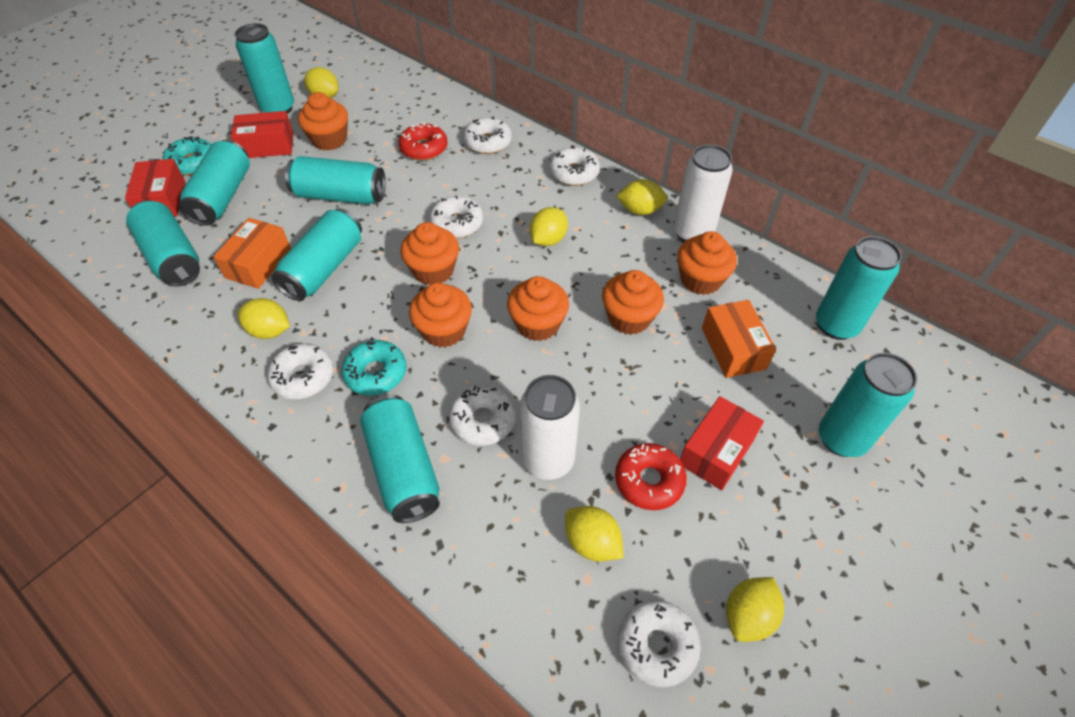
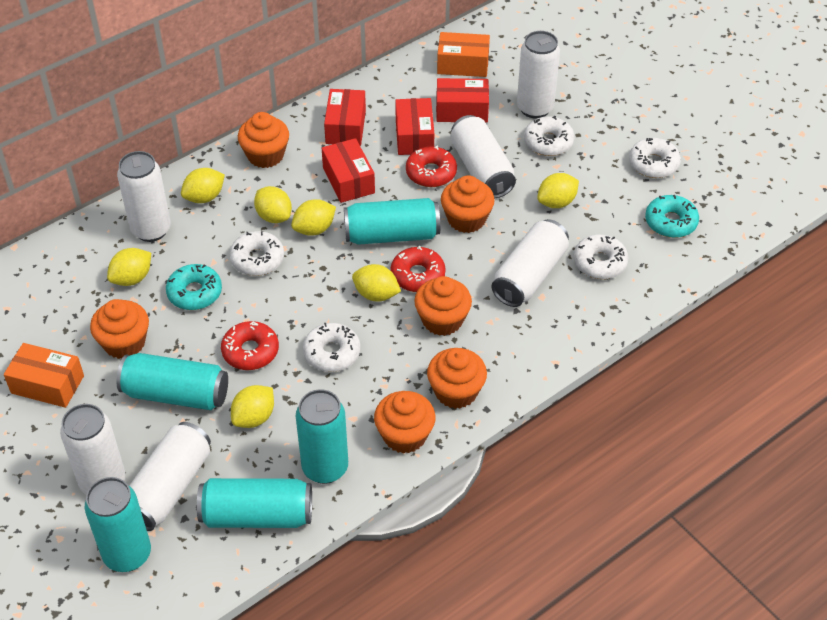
red box: [125,159,185,217] [231,111,294,158] [680,396,764,490] = 3 -> [322,138,375,203] [324,89,366,146] [395,98,434,155] [436,78,489,123] = 4
red donut: [398,122,447,161] [615,443,687,510] = 2 -> [221,321,279,370] [391,246,446,292] [406,146,457,187] = 3
turquoise can: [126,201,200,287] [179,140,250,226] [235,23,294,114] [272,208,362,301] [285,156,386,204] [360,394,440,523] [816,236,902,340] [819,353,917,457] = 8 -> [85,477,151,572] [117,353,228,410] [197,478,312,528] [296,389,348,484] [344,198,440,245] = 5
white can: [520,375,580,480] [673,144,733,242] = 2 -> [60,404,126,495] [117,151,171,242] [129,422,211,531] [450,115,516,198] [492,219,569,307] [517,31,560,119] = 6
white donut: [267,343,334,399] [429,195,483,238] [449,385,516,446] [463,116,512,154] [549,146,600,186] [618,600,701,687] = 6 -> [229,231,284,276] [303,323,360,372] [524,116,575,156] [574,234,628,279] [629,138,681,178] = 5
yellow lemon: [237,298,290,339] [304,67,338,98] [530,207,568,246] [565,506,624,561] [616,179,667,215] [726,577,784,642] = 6 -> [107,248,151,286] [181,168,225,203] [231,385,274,428] [254,186,292,223] [291,199,336,236] [352,264,401,302] [537,173,579,208] = 7

